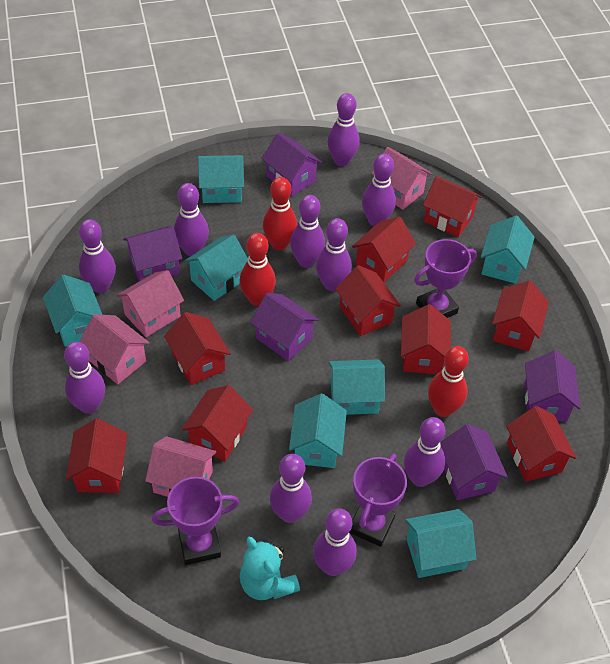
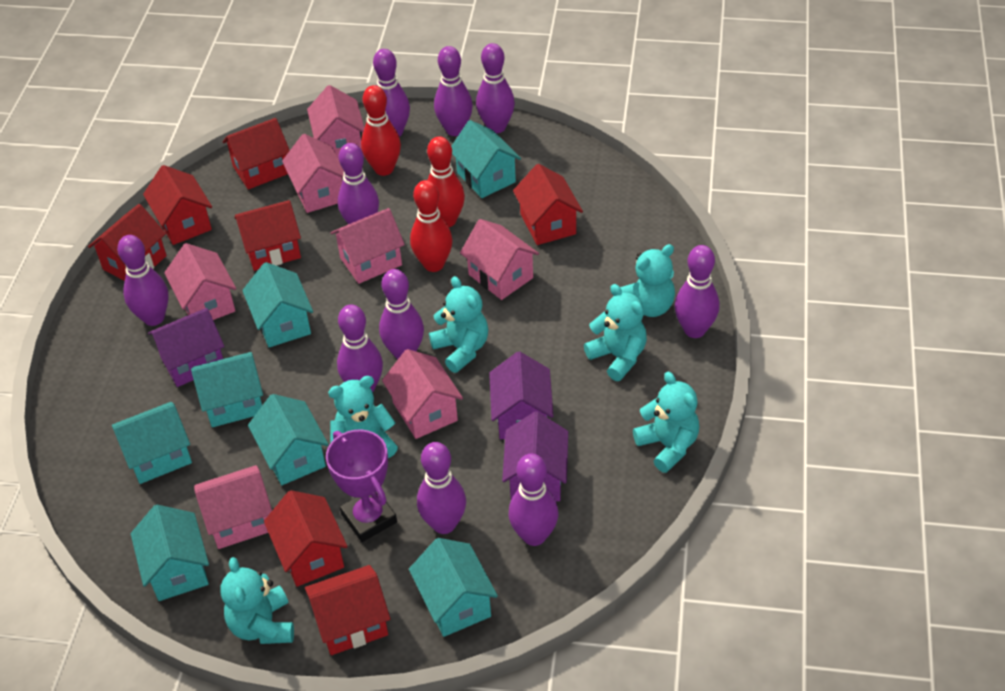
pink house: [79,314,150,384] [116,270,184,337] [145,436,217,497] [371,147,432,210] = 4 -> [164,243,236,320] [194,465,272,549] [282,134,344,213] [307,85,364,159] [331,208,405,284] [382,349,463,439] [460,219,539,300] = 7
purple house: [123,226,182,281] [250,293,319,361] [261,133,322,196] [440,424,508,500] [524,350,580,422] = 5 -> [148,308,225,387] [489,351,554,439] [502,412,568,501] = 3
purple trophy: [152,477,239,565] [349,454,407,547] [414,239,477,318] = 3 -> [326,429,397,542] = 1
red house: [66,418,127,493] [164,312,231,385] [182,385,253,461] [336,265,401,336] [352,217,416,282] [401,304,451,374] [423,176,482,237] [492,280,549,351] [506,406,576,482] = 9 -> [88,204,167,281] [143,165,212,245] [222,118,290,189] [234,200,301,271] [264,490,348,587] [305,565,390,655] [513,164,583,245] = 7
turquoise teddy bear: [240,537,300,600] = 1 -> [221,557,294,644] [328,376,398,458] [429,276,488,373] [584,284,647,381] [620,244,675,317] [633,372,699,473] = 6

